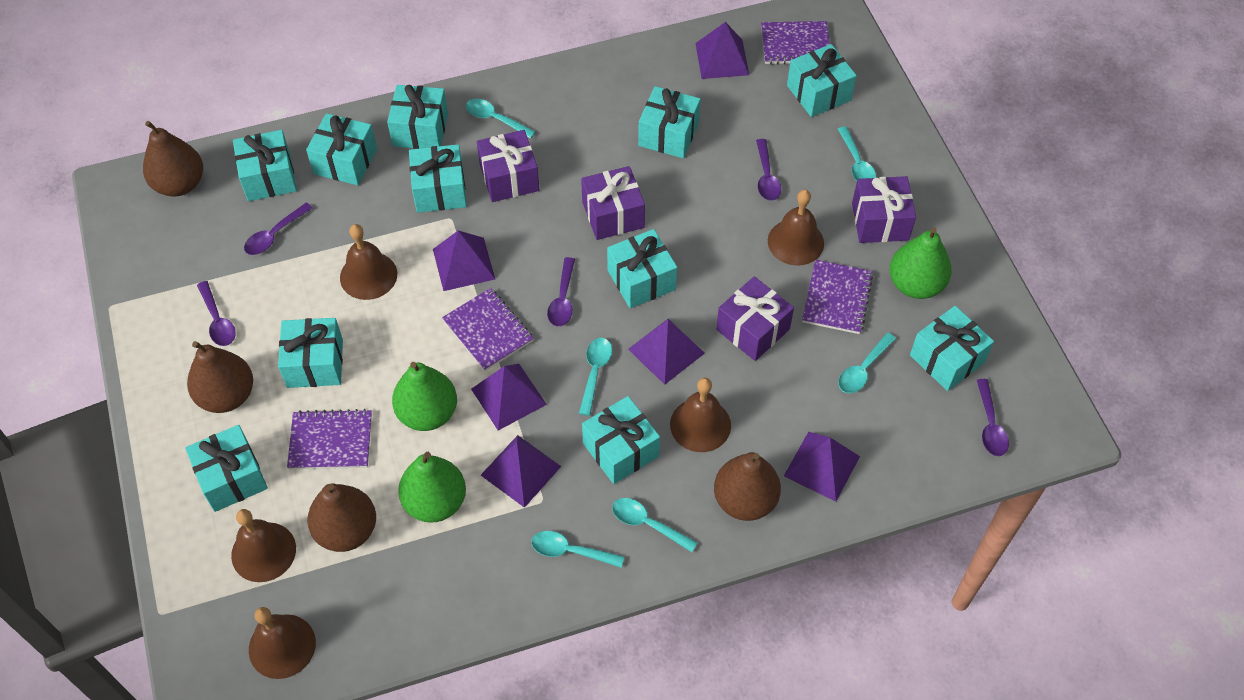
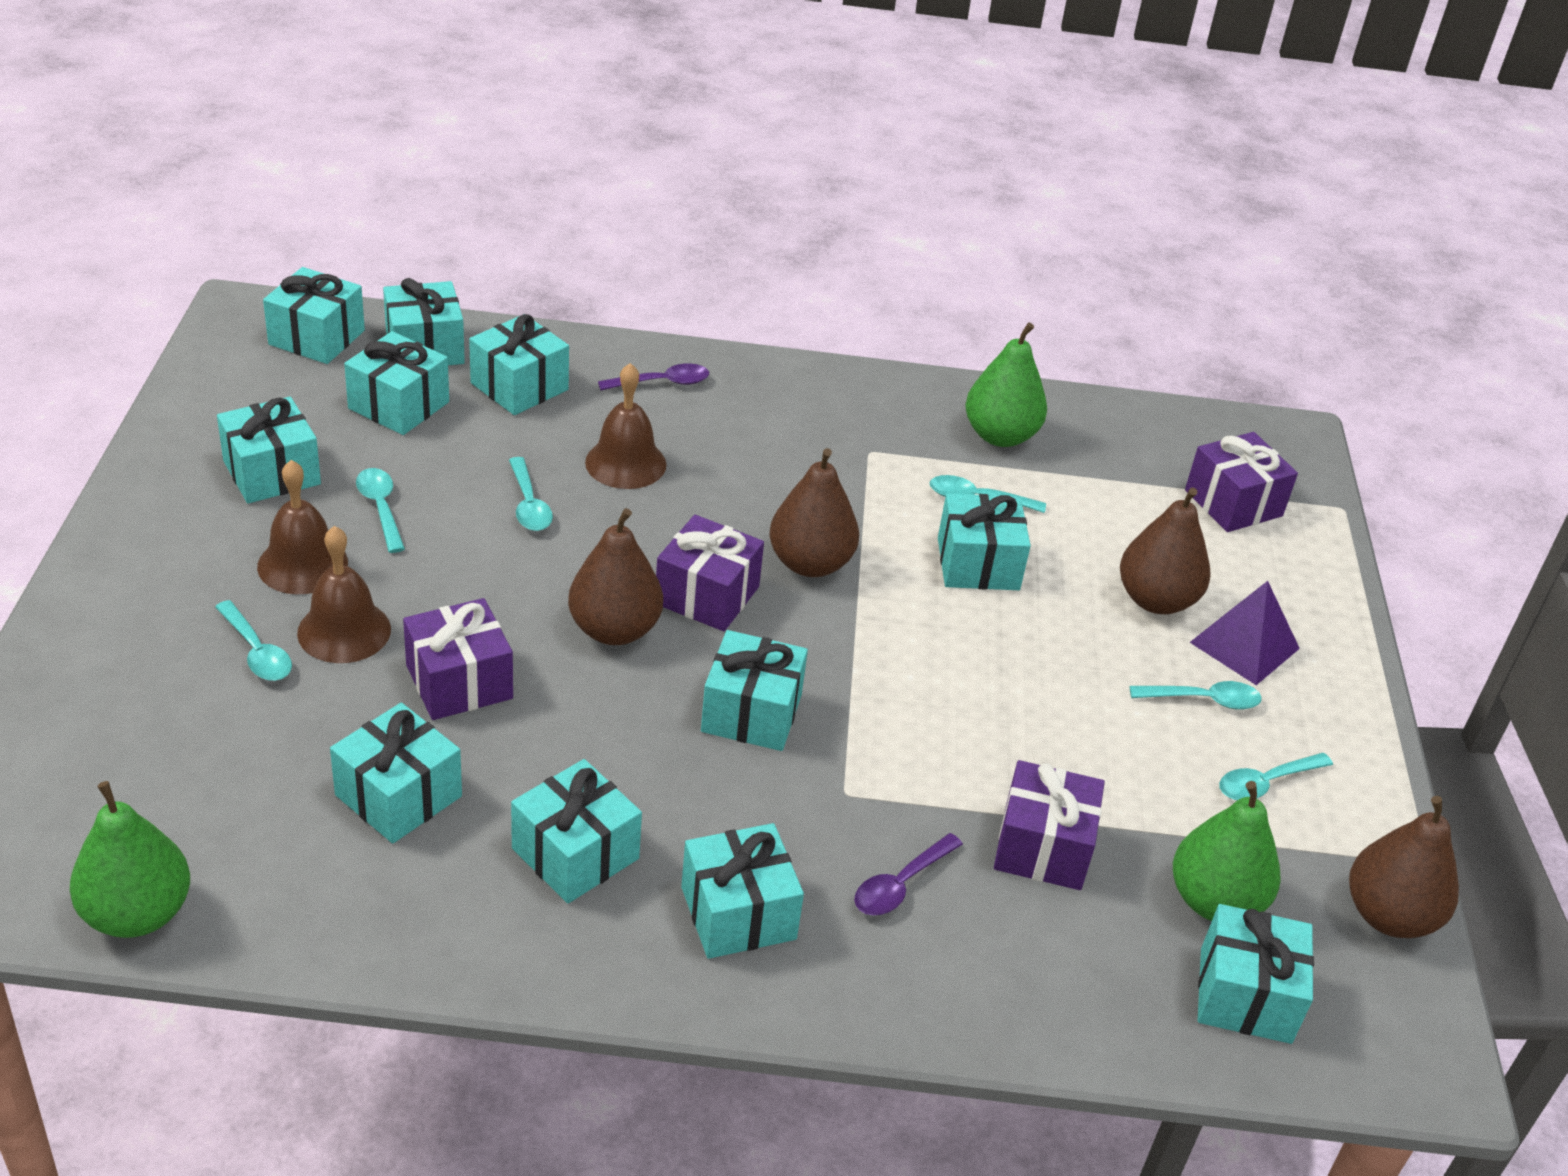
brown bell: [231,509,296,582] [249,607,316,679] [340,224,397,300] [670,378,731,452] [768,190,824,265] = 5 -> [257,460,348,594] [297,526,391,663] [585,363,666,489] = 3
purple notebook: [287,409,372,469] [442,288,534,371] [761,21,830,65] [802,260,873,334] = 4 -> none = 0
purple pyramid: [433,230,495,291] [471,364,547,431] [481,435,561,508] [628,319,705,385] [695,22,749,79] [784,432,860,502] = 6 -> [1190,581,1300,685] = 1
purple spoon: [197,281,236,346] [244,203,313,255] [547,257,575,326] [756,139,781,201] [977,379,1009,456] = 5 -> [598,363,709,391] [854,833,963,915] = 2

